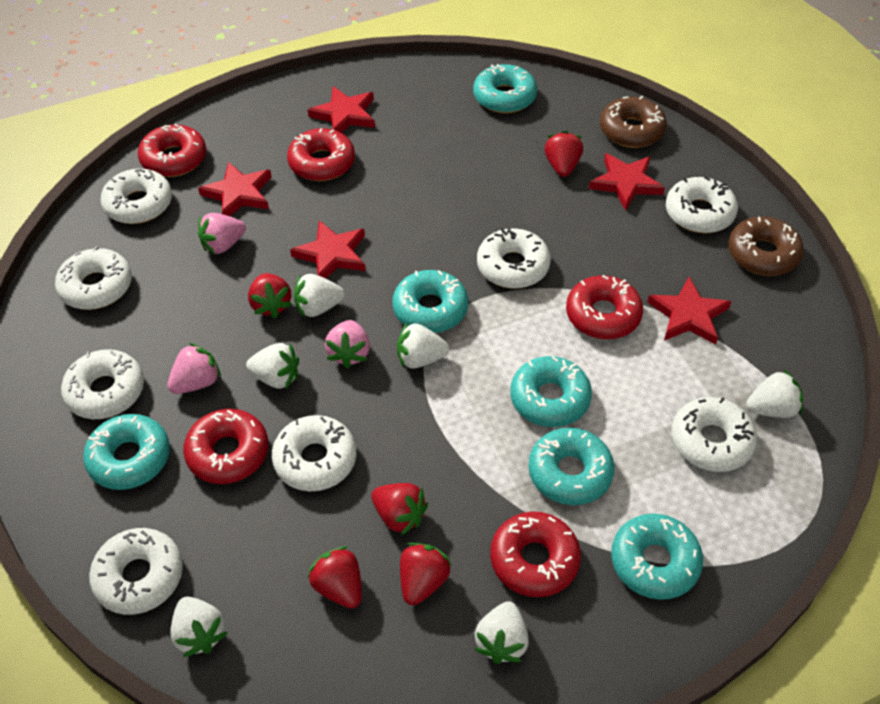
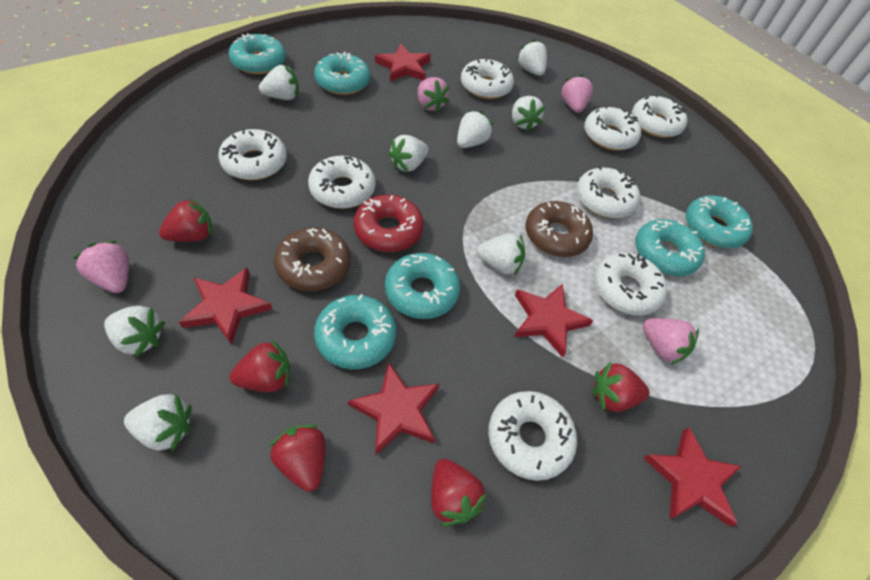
pink strawberry: [168,343,221,394] [198,213,246,255] [325,320,370,369] = 3 -> [73,241,129,293] [418,77,450,112] [561,75,593,113] [643,318,699,365] = 4
red donut: [138,124,206,177] [183,409,268,484] [287,128,355,181] [490,512,581,597] [566,275,643,339] = 5 -> [354,195,424,252] = 1
white strawberry: [170,597,227,657] [246,343,299,389] [294,274,345,317] [397,323,449,369] [474,601,529,664] [746,370,803,418] = 6 -> [104,306,165,357] [124,394,192,451] [259,65,299,100] [388,135,428,172] [457,110,493,148] [477,233,525,275] [512,96,545,132] [516,39,547,76] = 8

